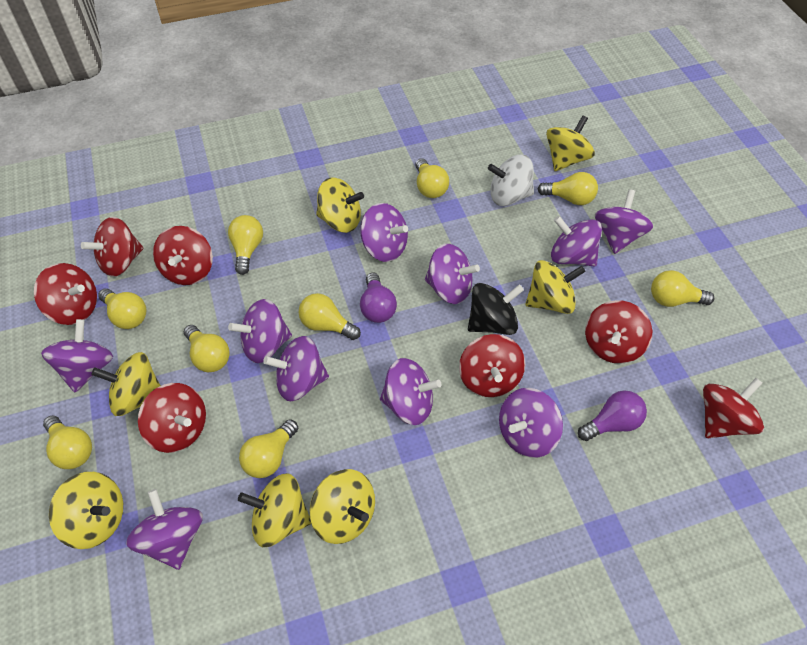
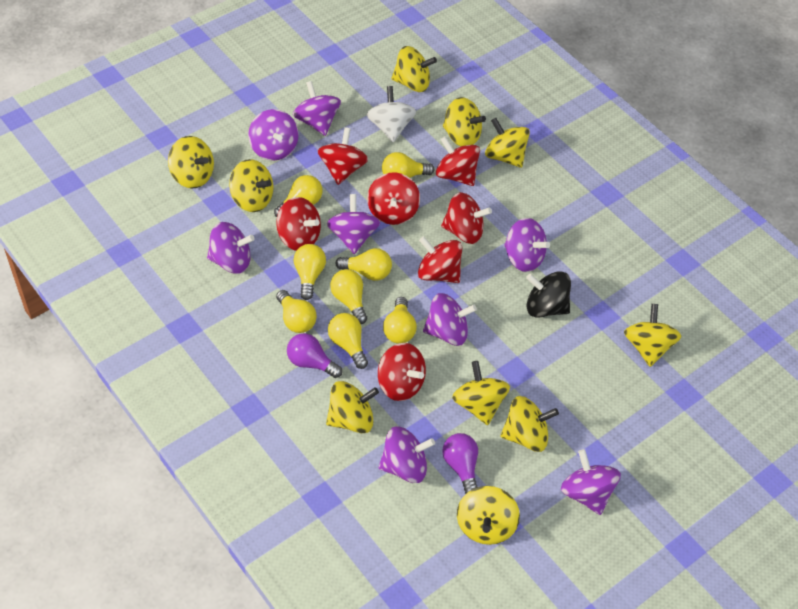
purple spinning top: [41,319,113,392] [126,489,203,570] [228,299,292,363] [263,336,329,401] [360,203,408,262] [380,358,441,425] [425,244,480,304] [499,388,563,458] [551,216,602,267] [595,189,653,254] = 10 -> [207,222,255,274] [248,109,299,161] [293,81,341,136] [327,194,380,254] [379,426,435,483] [423,293,477,346] [504,218,550,272] [561,449,621,515] = 8
yellow light bulb: [43,415,92,469] [98,288,147,329] [184,325,230,372] [228,215,263,275] [239,419,298,478] [299,293,361,340] [415,158,449,198] [538,172,598,205] [651,270,714,307] = 9 -> [274,175,322,217] [276,290,317,333] [294,244,326,300] [328,313,368,369] [330,269,367,324] [335,248,392,281] [382,152,434,178] [383,297,417,344] = 8
yellow spinning top: [49,472,123,549] [91,352,161,416] [238,473,311,547] [309,469,375,544] [316,177,364,233] [526,260,586,314] [546,116,595,171] = 7 -> [168,136,214,188] [229,159,273,212] [326,381,379,433] [392,46,437,92] [443,97,486,146] [452,361,510,425] [457,486,520,545] [485,118,530,168] [501,396,559,452] [624,304,682,367] = 10

